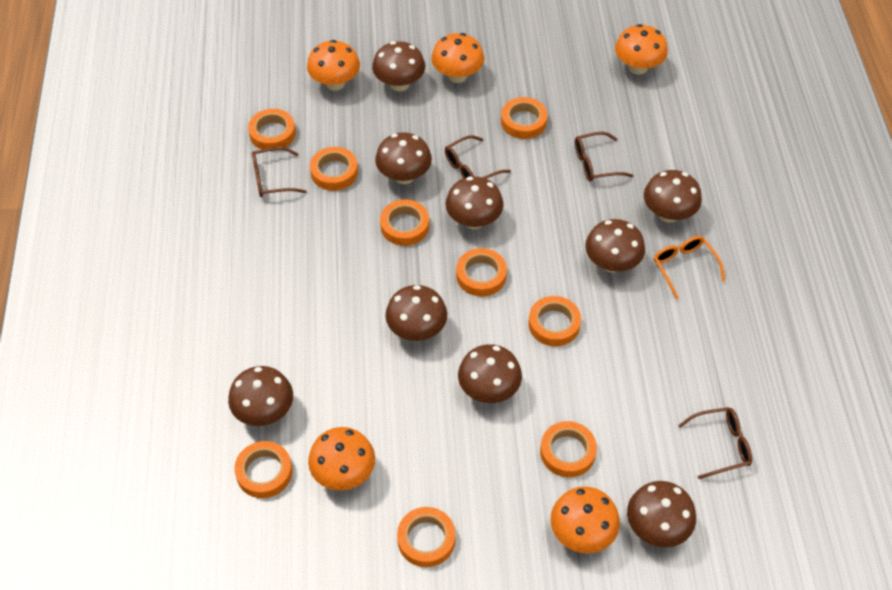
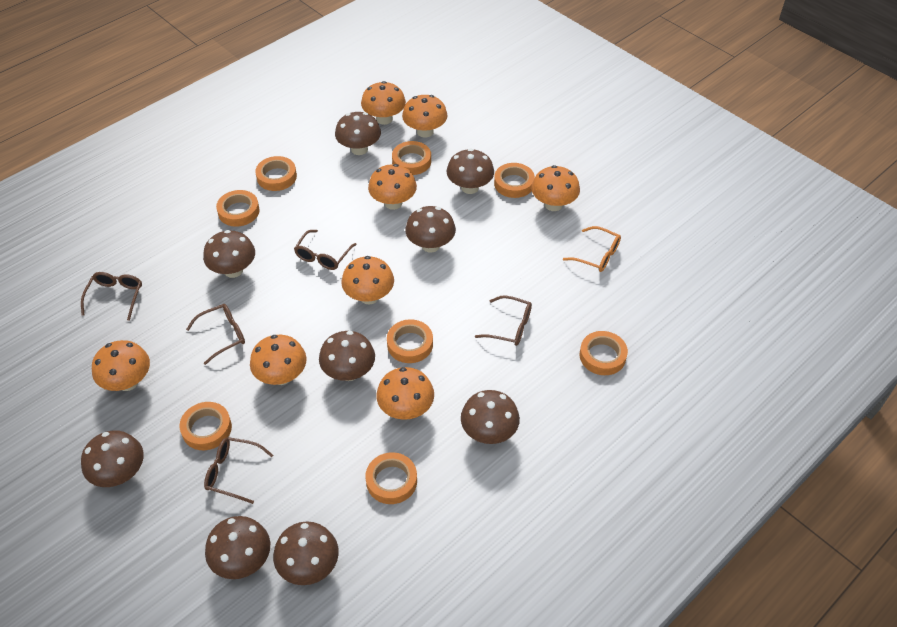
brown glasses: [252,147,307,197] [445,135,511,179] [575,132,633,182] [678,407,752,479] = 4 -> [81,272,142,321] [186,304,245,365] [204,437,273,504] [294,230,357,270] [475,295,532,346] = 5
orange mushroom: [307,40,360,91] [308,427,375,490] [431,33,484,83] [551,486,620,553] [615,24,668,75] = 5 -> [92,340,150,391] [250,335,307,385] [341,256,394,304] [361,81,406,125] [368,164,417,210] [376,367,434,420] [402,95,448,138] [531,165,580,211] = 8
orange tape: [234,441,293,498] [248,109,296,151] [310,147,358,191] [380,200,429,246] [397,507,455,567] [456,248,507,296] [501,97,548,139] [528,296,581,346] [540,421,597,477] = 9 -> [180,402,232,450] [216,190,260,227] [255,156,297,191] [366,452,417,504] [387,319,433,363] [392,141,431,175] [494,163,535,198] [580,331,628,375] = 8

